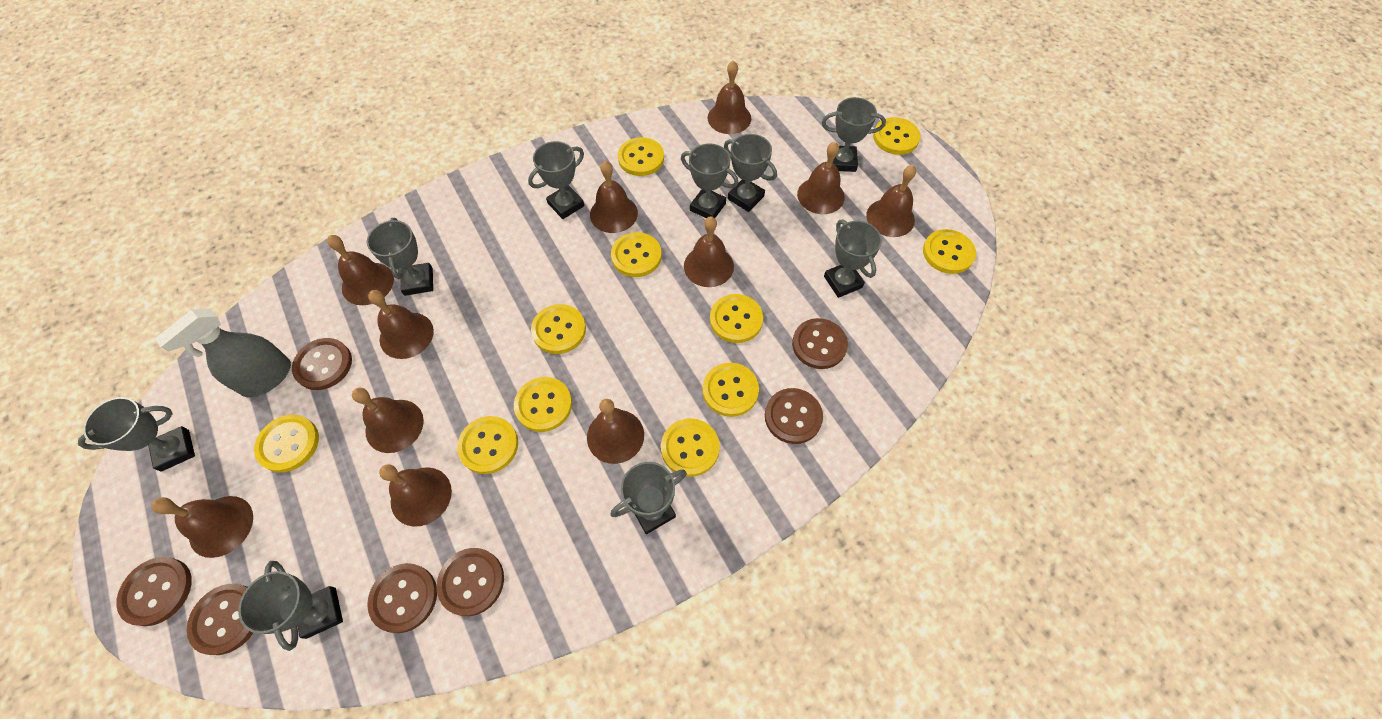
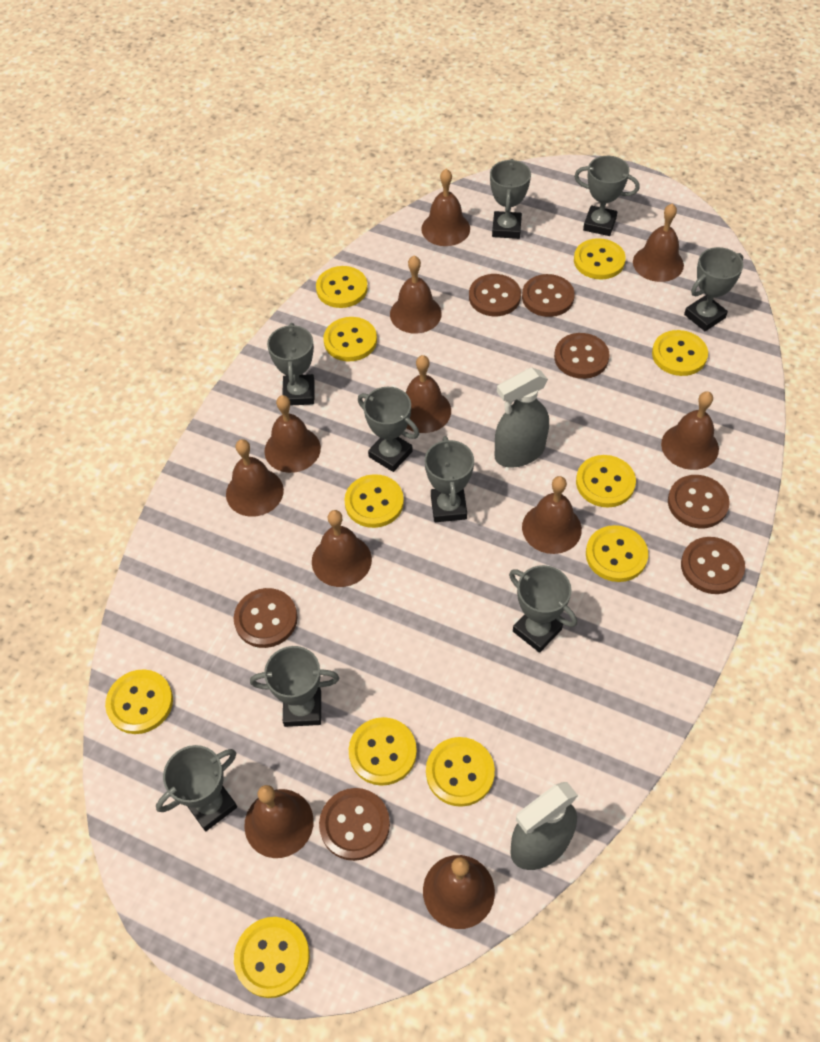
grey spray bottle: [155,309,291,397] = 1 -> [495,368,549,468] [510,782,578,870] = 2

